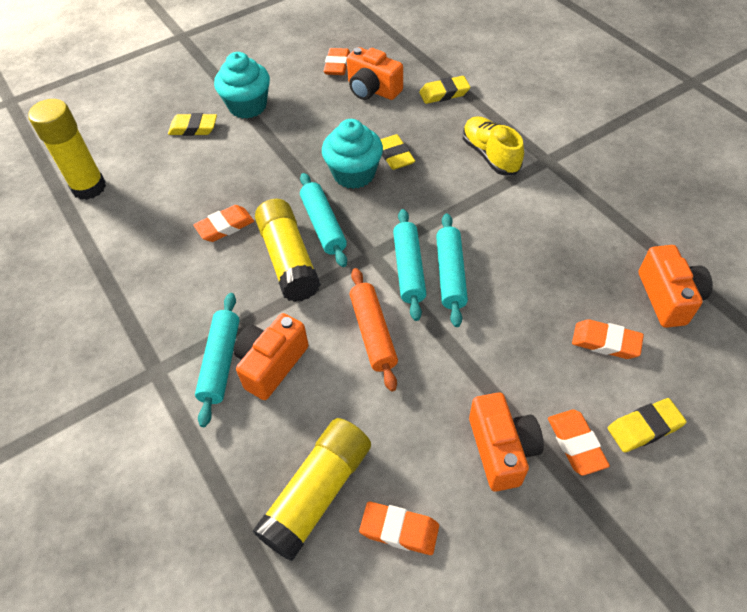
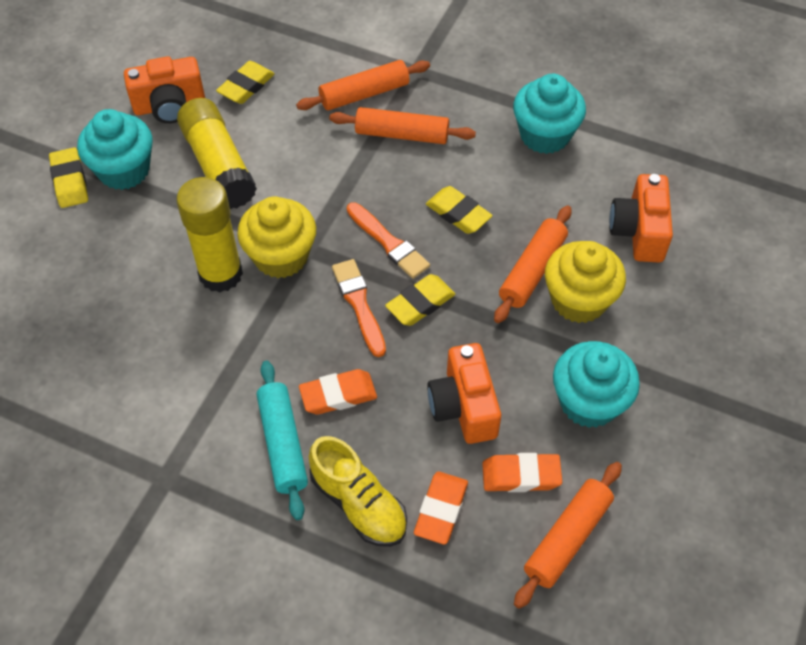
orange brush: none = 0 -> [332,259,386,357] [347,202,430,279] = 2
orange camera: [233,313,309,400] [347,47,403,100] [469,392,544,492] [639,245,712,328] = 4 -> [124,56,205,124] [427,343,501,444] [609,174,673,263] = 3
orange eraser: [194,205,254,242] [324,48,350,75] [359,501,439,555] [548,410,610,476] [572,319,644,359] = 5 -> [299,369,377,414] [414,471,468,545] [482,453,562,492] = 3
orange rolling pin: [350,268,398,392] = 1 -> [296,60,430,111] [329,107,476,144] [494,206,572,323] [514,462,622,609] = 4
turquoise cupcake: [214,52,270,119] [322,119,383,189] = 2 -> [77,109,153,190] [513,74,586,154] [553,341,640,428] = 3
turquoise rolling pin: [195,293,240,427] [300,173,347,267] [393,209,426,321] [436,213,468,327] = 4 -> [257,361,308,520] = 1
yellow cupcake: none = 0 -> [237,197,316,278] [545,241,626,323] = 2
yellow glue stick: [28,99,106,200] [252,418,371,561] [255,199,321,302] = 3 -> [176,177,243,293] [177,98,257,209] = 2

